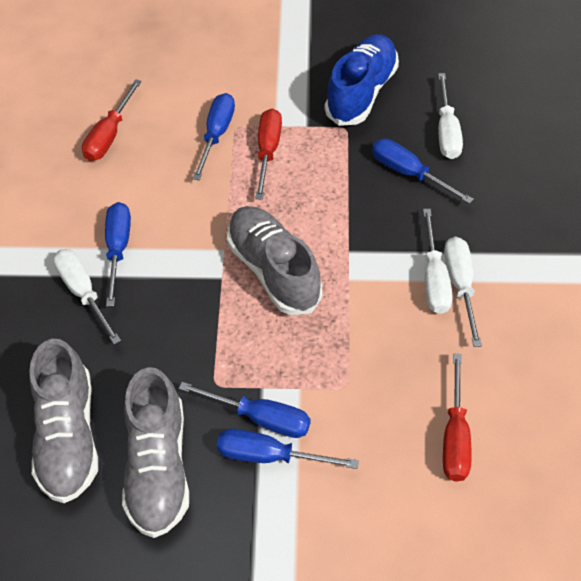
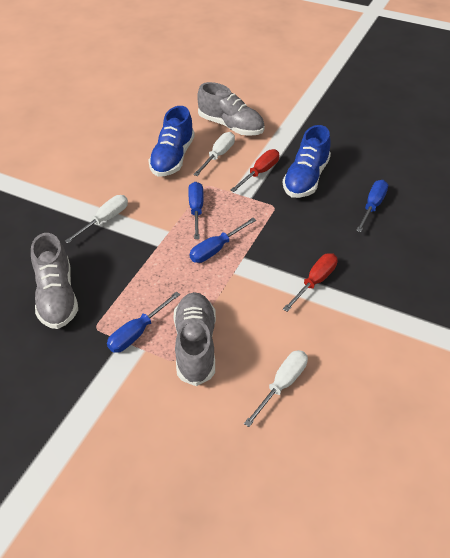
blue screwdriver: [105,202,131,307] [179,382,311,438] [192,93,235,180] [217,429,359,469] [372,139,474,204] = 5 -> [107,292,180,353] [188,182,204,239] [190,218,256,263] [356,180,388,232] = 4
blue shoe: [325,34,399,126] = 1 -> [148,106,195,177] [283,125,331,198] = 2
red screwdriver: [82,79,142,161] [255,108,282,200] [443,354,472,481] = 3 -> [230,149,279,192] [283,253,338,312] = 2
white screwdriver: [53,249,121,345] [423,209,453,314] [438,73,463,159] [444,237,482,347] = 4 -> [65,195,128,243] [193,132,235,176] [244,350,308,427] = 3

